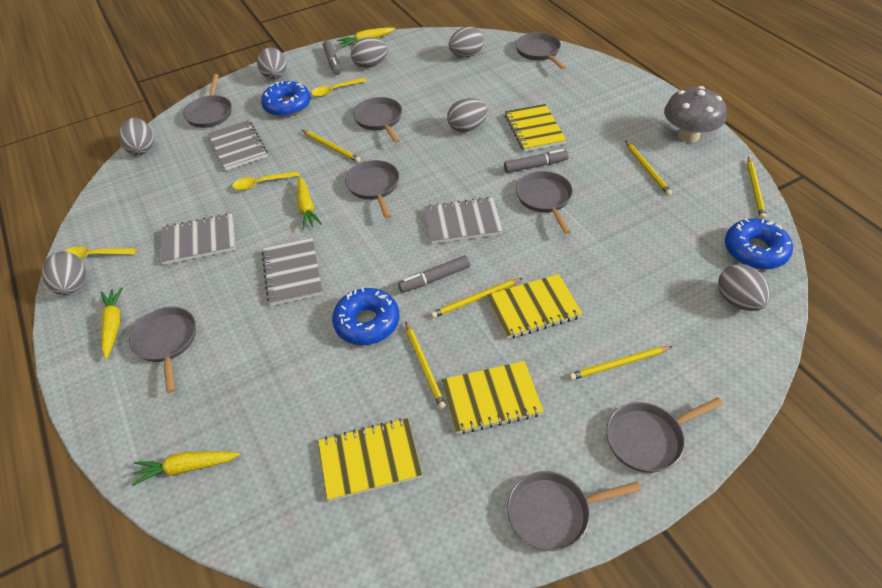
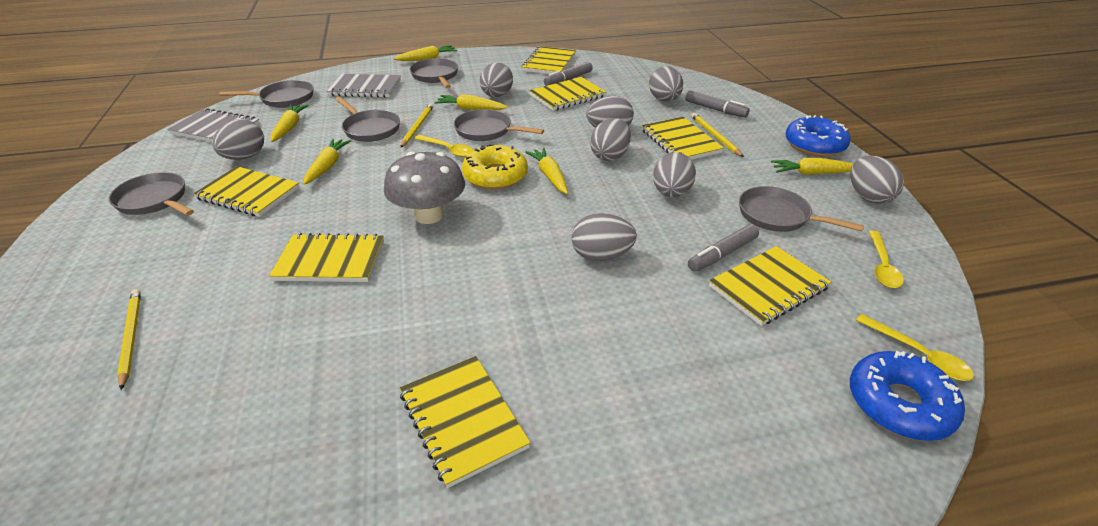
blue donut: [261,81,311,117] [332,287,399,345] [725,218,793,270] = 3 -> [785,115,851,156] [850,351,965,441] = 2
grey egg: [42,251,86,295] [119,118,153,155] [257,47,287,79] [351,37,388,68] [447,98,488,132] [449,27,484,57] [718,264,770,311] = 7 -> [212,119,264,160] [480,62,513,97] [571,213,637,261] [586,96,634,128] [590,118,631,161] [649,66,683,101] [653,152,696,197] [850,156,904,204] = 8
grey notebook: [160,213,236,265] [208,120,267,171] [262,238,323,306] [424,197,503,244] = 4 -> [167,108,260,142] [327,74,401,98] = 2
grey pan: [129,307,196,393] [183,74,232,128] [345,160,399,219] [353,97,402,143] [507,471,641,551] [516,32,566,69] [516,171,573,234] [606,397,723,473] = 8 -> [109,172,194,216] [220,80,313,108] [335,97,400,142] [409,58,458,88] [454,109,544,141] [739,186,864,232] = 6
yellow carrot: [101,287,123,359] [132,451,240,486] [297,176,322,229] [337,27,395,48] = 4 -> [271,105,309,142] [303,139,351,185] [393,45,457,61] [434,94,508,110] [525,148,568,194] [771,158,853,175] = 6
yellow donut: none = 0 -> [462,144,528,190] = 1
yellow notebook: [318,418,422,501] [441,361,544,434] [486,274,583,339] [505,104,567,152] = 4 -> [193,166,299,217] [269,233,384,282] [400,356,530,488] [522,46,576,74] [529,77,606,111] [642,117,724,160] [709,246,831,326] = 7
yellow pencil: [302,130,361,162] [405,321,446,409] [431,278,523,318] [569,346,673,380] [625,140,672,196] [747,156,766,219] = 6 -> [117,289,141,390] [400,104,434,148] [691,113,744,157] = 3

